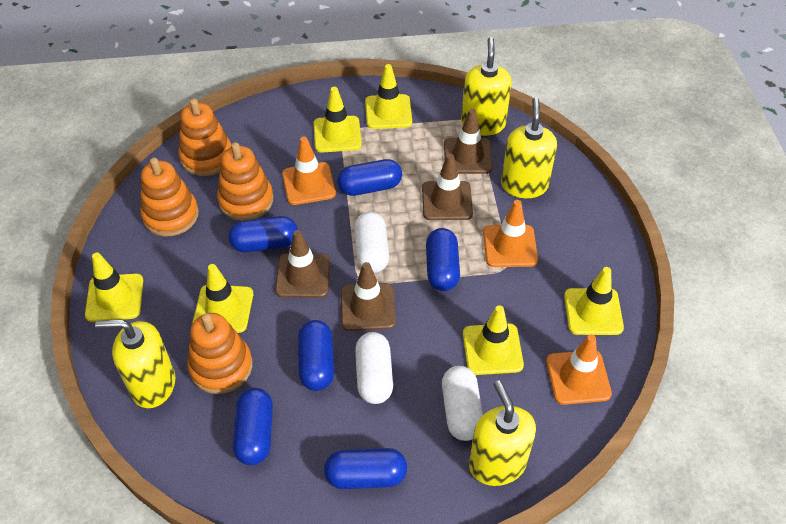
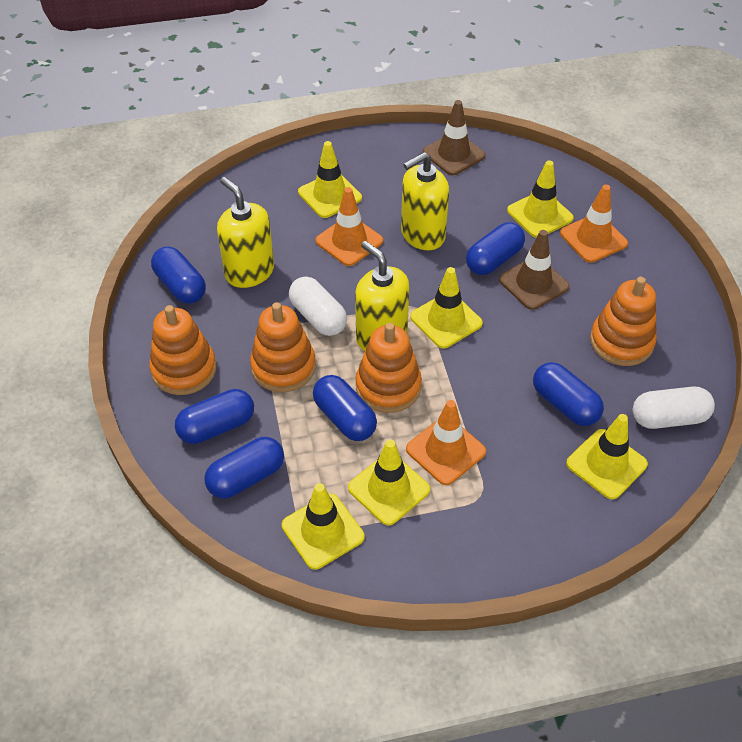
brown traffic cone: [275,230,331,298] [341,262,396,331] [422,154,473,220] [444,108,493,174] = 4 -> [423,100,486,175] [499,230,569,310] = 2
white capsule: [354,212,389,273] [355,332,393,404] [442,366,483,441] = 3 -> [289,277,347,336] [633,387,715,429] = 2
yellow soap dispenser: [95,319,175,408] [461,37,512,136] [469,380,536,486] [501,98,557,198] = 4 -> [217,177,274,288] [355,241,409,351] [401,152,449,250] = 3

